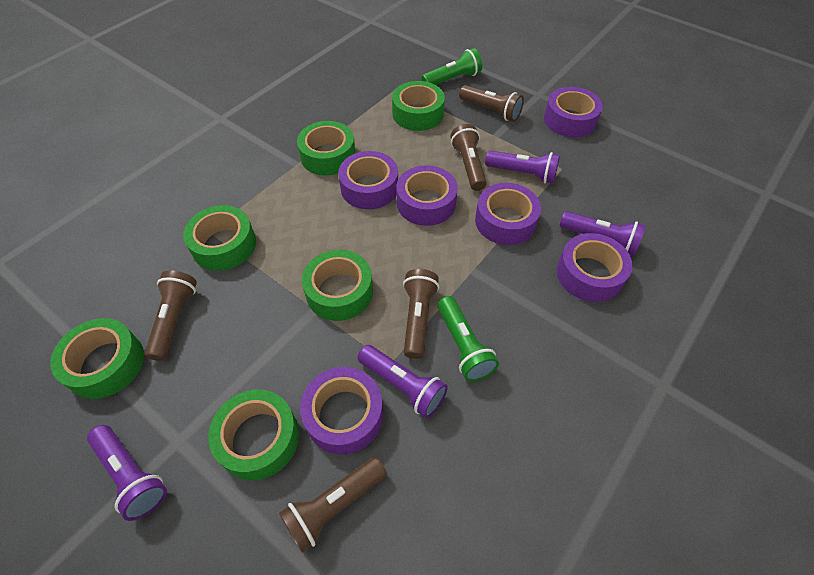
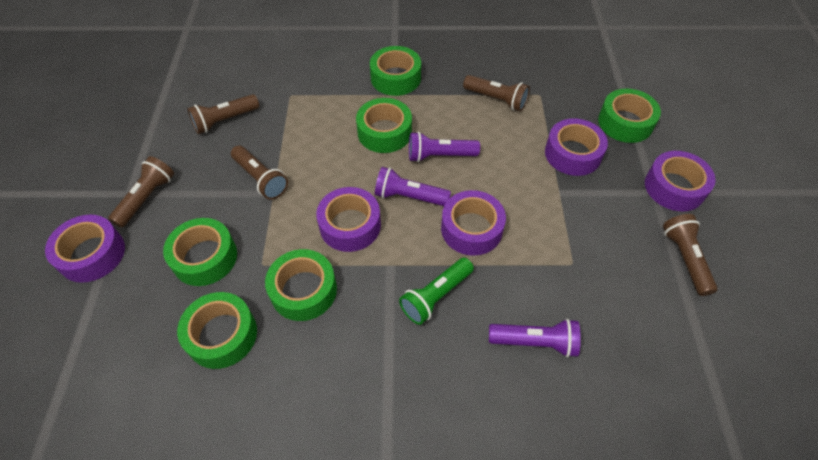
green flashlight: [422,48,482,85] [437,296,499,382] = 2 -> [399,258,474,325] = 1
purple flashlight: [87,425,167,521] [358,345,448,418] [485,150,560,184] [560,211,646,256] = 4 -> [375,167,451,206] [409,132,480,162] [489,319,581,357] = 3
purple tape: [300,367,383,454] [338,151,398,209] [396,165,458,226] [475,183,541,245] [544,87,603,137] [557,233,633,302] = 6 -> [45,215,125,283] [316,187,381,252] [441,190,506,256] [545,118,608,176] [645,151,716,211] = 5

